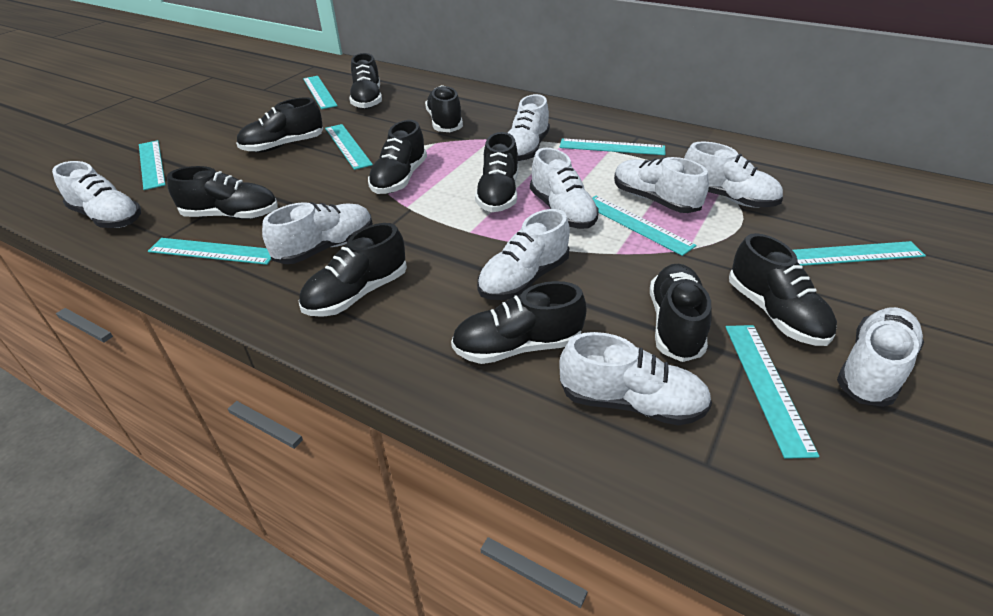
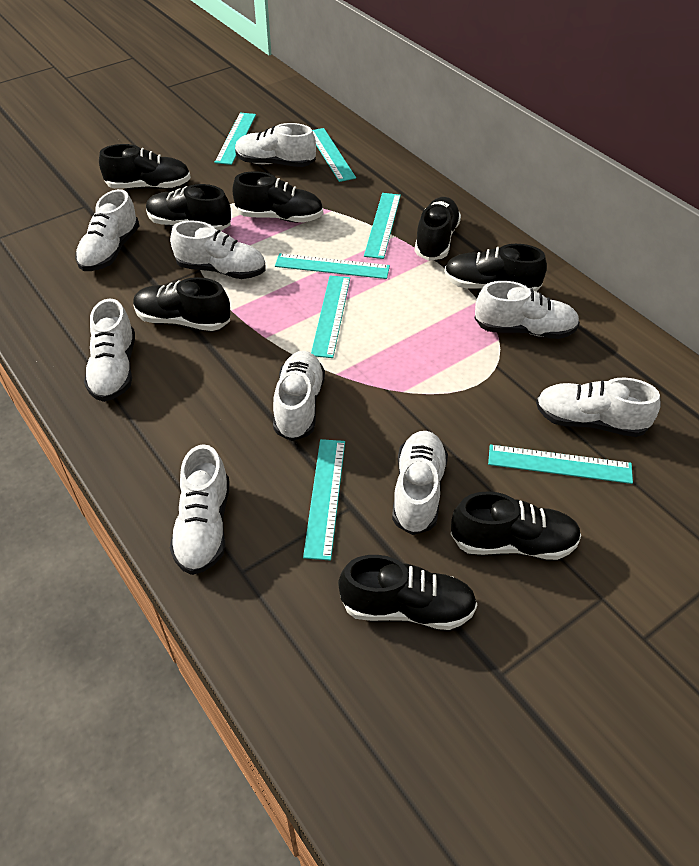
black shoe: [167,166,278,220] [236,98,323,152] [299,223,407,317] [349,53,382,109] [368,120,427,194] [425,85,463,132] [451,281,587,364] [475,132,518,212] [650,264,712,362] [729,233,837,346] = 10 -> [99,144,191,189] [133,277,230,331] [146,184,231,231] [232,171,323,222] [338,555,477,630] [415,197,461,261] [444,244,547,291] [451,491,582,560] = 8
turquoise ruler: [139,140,166,190] [148,238,271,265] [303,76,338,109] [325,124,373,170] [560,139,666,155] [592,195,697,256] [726,325,819,459] [793,241,926,266] = 8 -> [215,113,256,165] [275,253,390,279] [303,439,345,561] [311,275,350,358] [312,128,356,182] [364,193,401,259] [488,445,633,484] = 7

